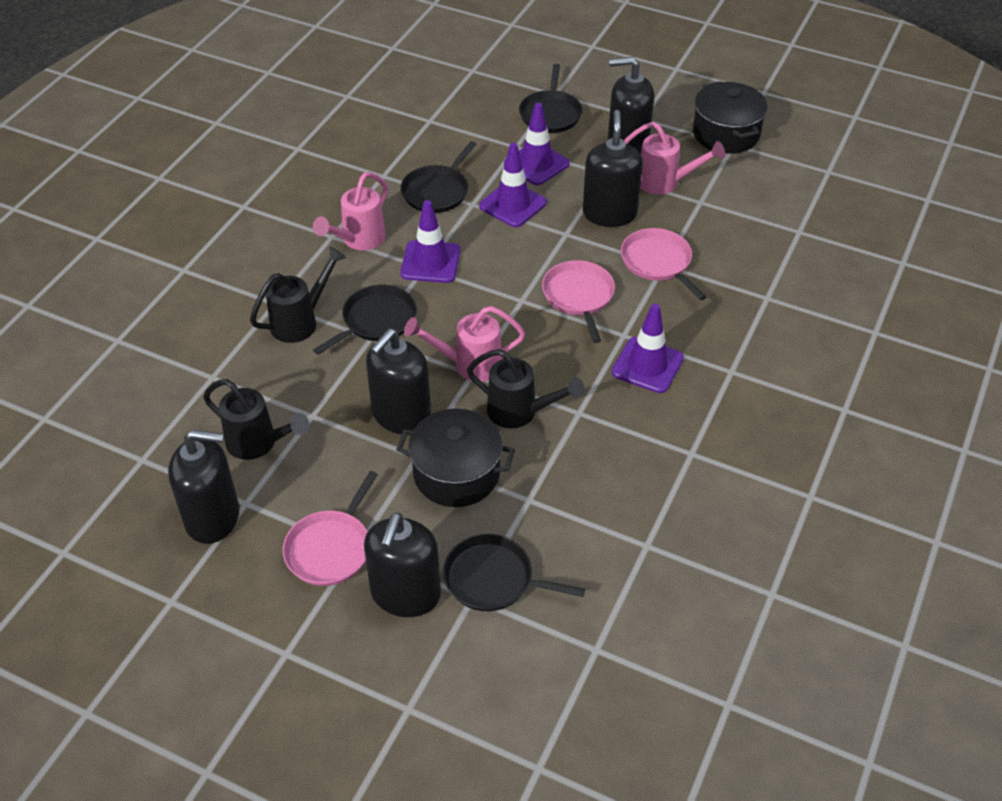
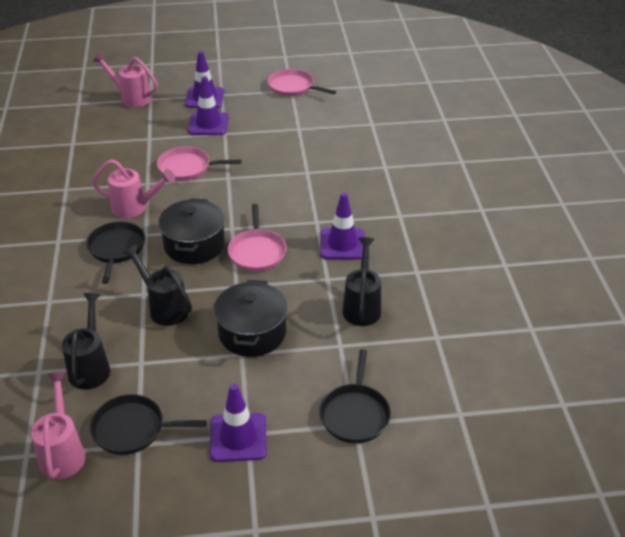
black pan: [313,285,417,355] [401,141,477,213] [443,534,585,611] [519,64,582,133] = 4 -> [86,222,145,284] [90,394,207,455] [319,349,391,443] = 3
black soap dispenser: [168,430,239,544] [364,513,441,617] [366,329,431,434] [583,110,643,227] [608,57,654,154] = 5 -> none = 0

